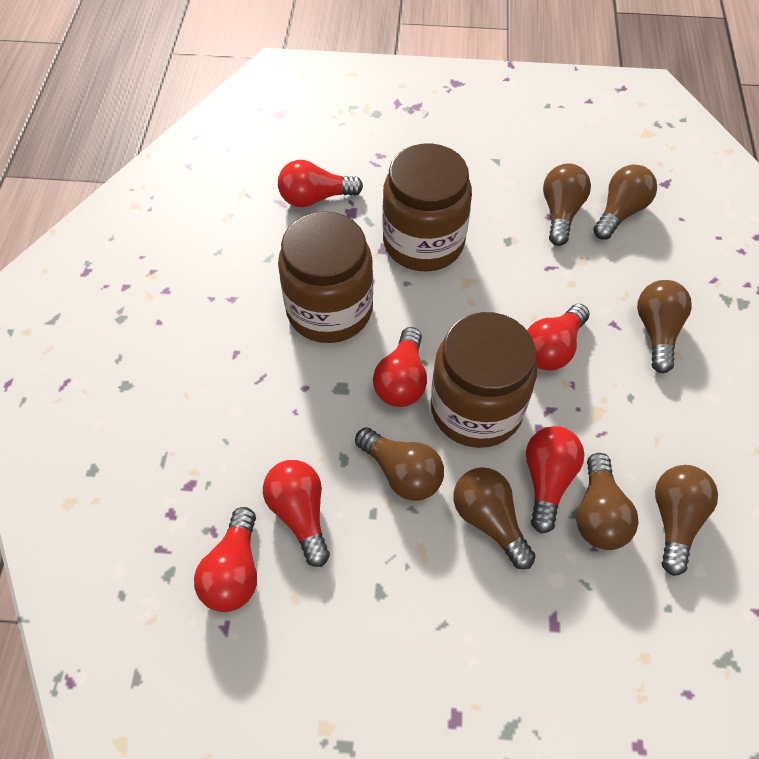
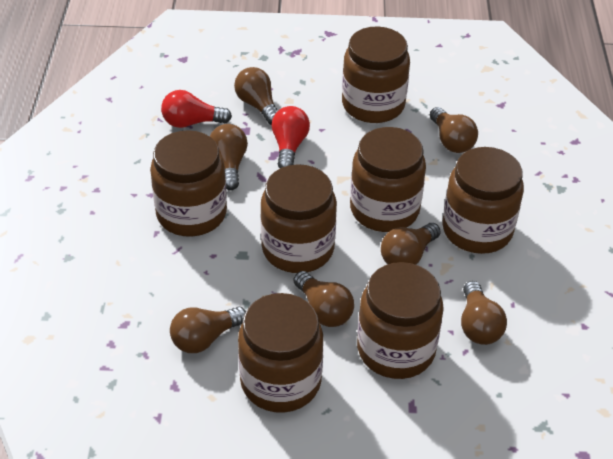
brown jar: [278,211,373,343] [382,144,472,271] [430,312,538,448] = 3 -> [150,130,227,237] [238,293,323,413] [260,164,337,273] [342,27,410,123] [350,127,426,232] [357,262,444,379] [442,147,524,254] = 7
red light bulb: [194,507,257,612] [263,460,330,567] [278,160,363,207] [373,327,427,407] [526,426,585,534] [527,304,590,371] = 6 -> [161,90,232,128] [272,106,310,168] = 2

